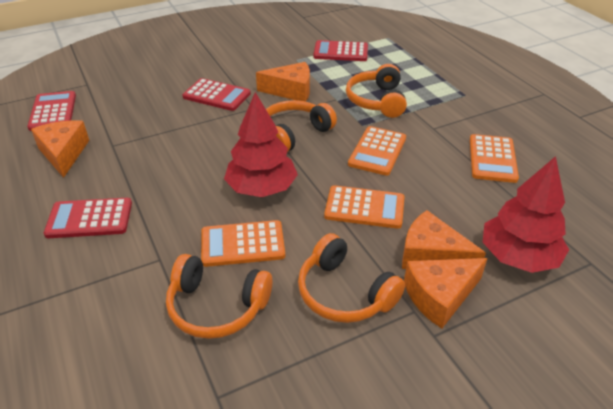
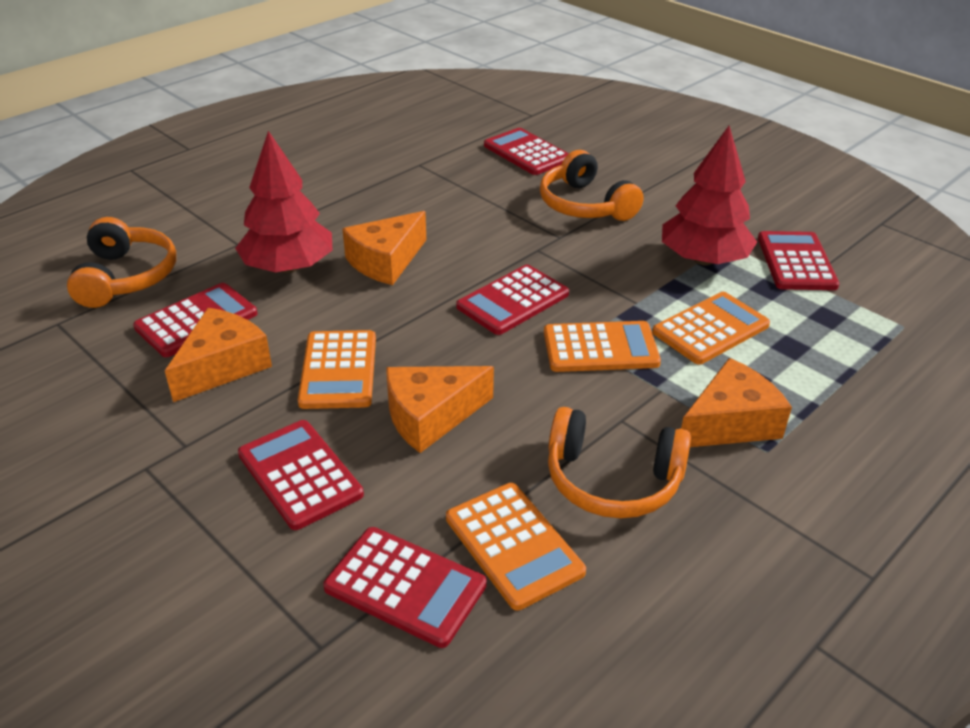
orange headphones: [166,254,272,339] [266,100,337,152] [298,233,405,323] [346,64,407,118] = 4 -> [67,217,176,308] [540,150,644,221] [548,407,691,519] = 3
red calculator: [27,91,76,131] [44,198,132,238] [182,78,251,111] [313,40,368,61] = 4 -> [133,283,258,357] [238,420,364,530] [323,527,487,648] [456,265,569,335] [484,128,569,175] [758,231,840,290] = 6

